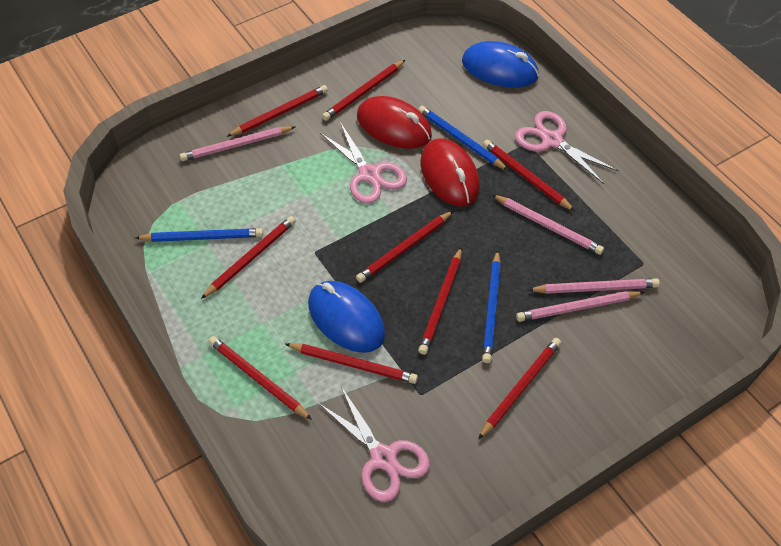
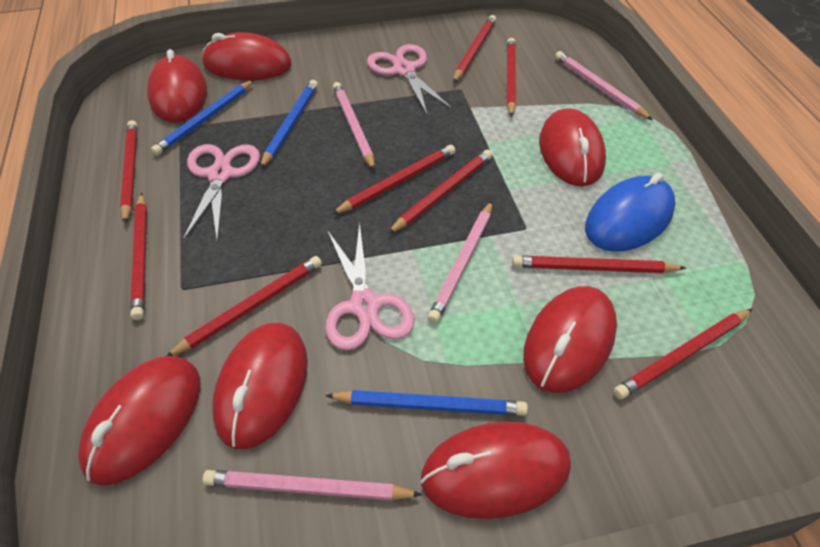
blue mouse: [308,281,385,353] [462,41,539,88] = 2 -> [585,173,676,252] = 1
red mouse: [357,96,432,149] [420,138,480,206] = 2 -> [78,356,200,486] [147,49,207,122] [202,32,292,80] [212,323,308,449] [420,422,571,519] [523,286,617,393] [539,108,606,186] = 7

